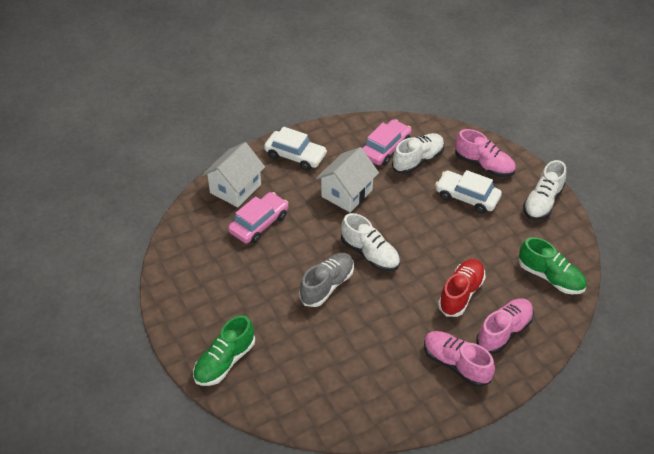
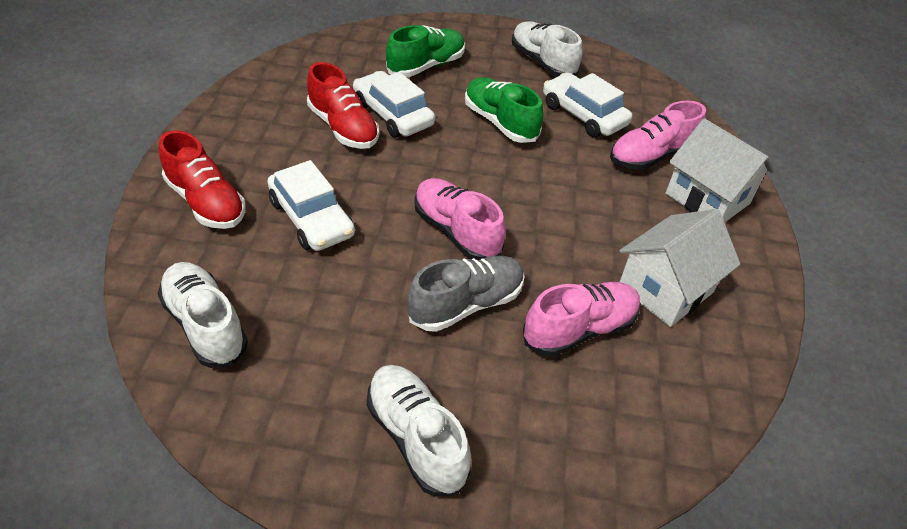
pink car: [228,192,288,244] [362,119,412,166] = 2 -> none = 0
red shoe: [438,259,486,317] = 1 -> [159,130,246,229] [307,62,379,149] = 2
white car: [264,127,327,170] [435,170,502,214] = 2 -> [267,160,355,251] [353,71,435,138] [543,73,632,137] = 3

